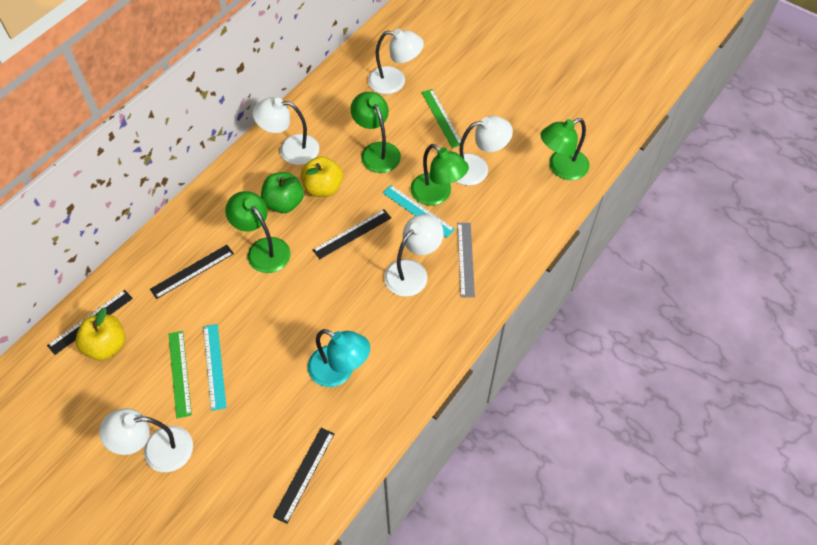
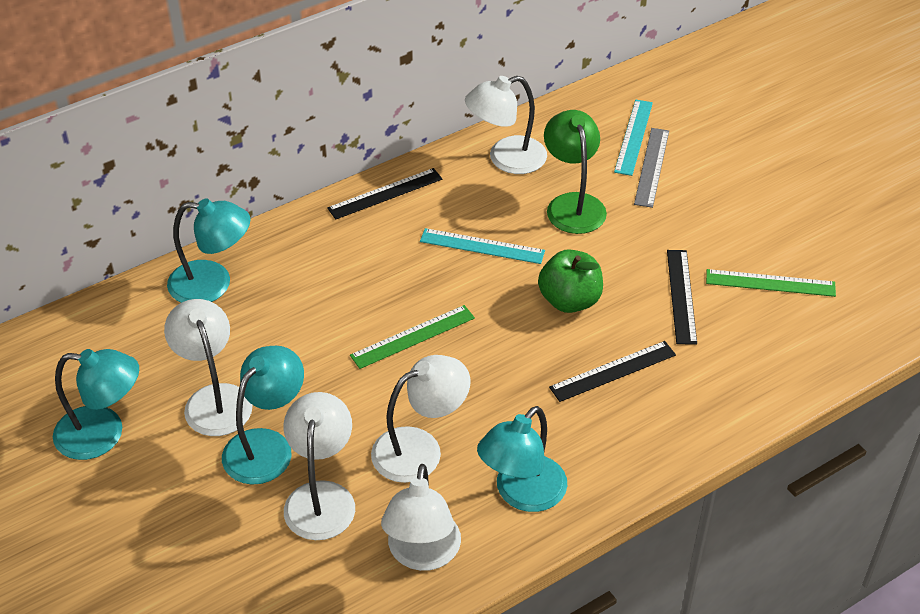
black ruler: [47,290,133,355] [150,245,234,299] [273,428,334,524] [313,209,391,259] = 4 -> [327,168,442,220] [549,341,676,402] [667,250,697,345] = 3
green lamp: [225,191,290,273] [351,92,401,173] [410,144,469,206] [540,118,589,180] = 4 -> [544,110,607,234] = 1
turquoise lamp: [308,329,370,387] = 1 -> [53,349,139,460] [167,198,251,303] [222,346,304,485] [477,406,567,512] = 4
yellow apple: [75,307,125,360] [301,156,343,197] = 2 -> none = 0

